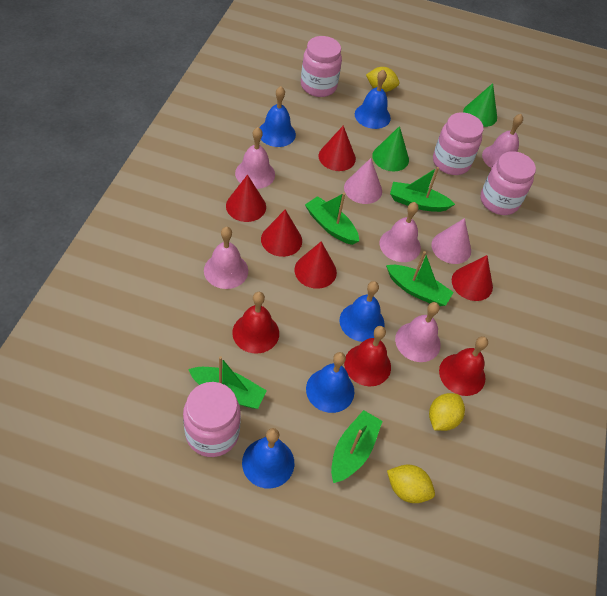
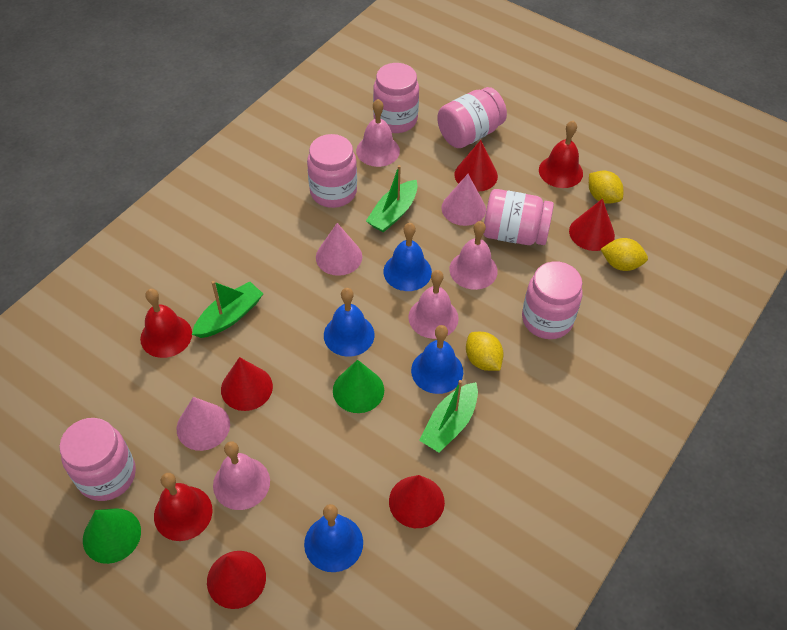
blue bell: [242,428,294,489] [259,86,296,147] [306,352,354,413] [339,281,385,342] [355,69,391,129] = 5 -> [304,504,363,572] [324,288,375,357] [384,223,432,291] [411,325,463,394] = 4
green boat: [188,356,267,409] [305,193,359,245] [331,410,383,483] [386,251,454,306] [390,167,455,212] = 5 -> [192,281,263,338] [366,165,418,233] [419,380,478,453] = 3
pink bell: [204,227,248,289] [235,127,275,189] [379,202,421,262] [395,302,441,362] [482,114,523,168] = 5 -> [213,441,270,510] [356,99,400,167] [409,270,459,339] [450,221,498,290] = 4
pink cone: [344,158,382,204] [431,218,471,264] = 2 -> [177,397,230,451] [316,223,362,276] [441,174,486,226] = 3
pink jar: [183,382,241,457] [301,36,342,97] [433,112,484,175] [480,151,536,215] = 4 -> [59,418,136,501] [307,134,357,208] [373,63,419,133] [437,87,507,148] [484,189,554,245] [522,261,582,339] = 6

